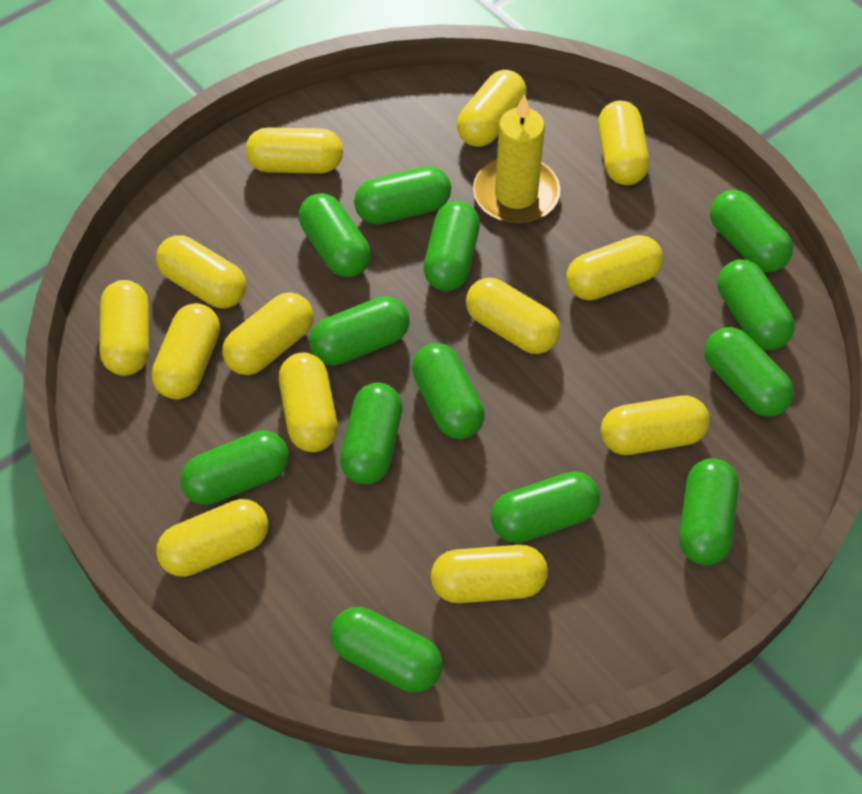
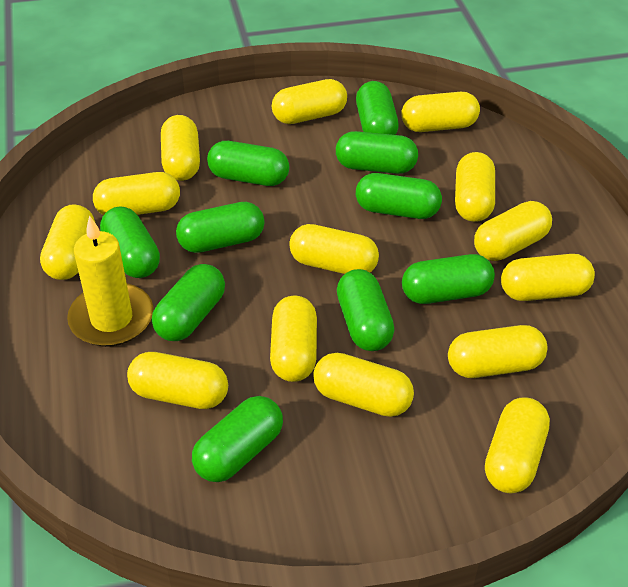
green capsule: [180,430,289,505] [299,193,371,277] [309,296,410,366] [330,607,443,693] [340,383,402,485] [354,166,451,225] [412,343,485,439] [423,201,480,291] [491,471,600,543] [679,458,739,565] [704,327,794,417] [710,190,793,272] [717,260,795,350] = 13 -> [100,206,160,278] [152,264,225,341] [176,202,264,253] [192,396,283,482] [207,141,289,186] [336,131,418,174] [337,269,394,351] [356,81,399,135] [356,173,442,219] [402,254,495,304] = 10
yellow capsule: [99,280,149,376] [151,303,220,399] [156,235,246,308] [156,499,268,577] [222,293,313,375] [246,127,343,174] [279,352,338,452] [431,545,548,603] [457,70,527,147] [466,278,561,354] [566,235,663,301] [598,101,649,185] [601,396,710,455] = 13 -> [40,204,95,280] [93,172,180,215] [127,352,228,409] [161,115,200,181] [270,295,317,382] [272,79,347,124] [289,224,379,274] [313,353,414,417] [401,92,480,132] [448,325,547,378] [455,152,495,222] [474,201,552,261] [485,397,550,493] [501,254,595,301] = 14

